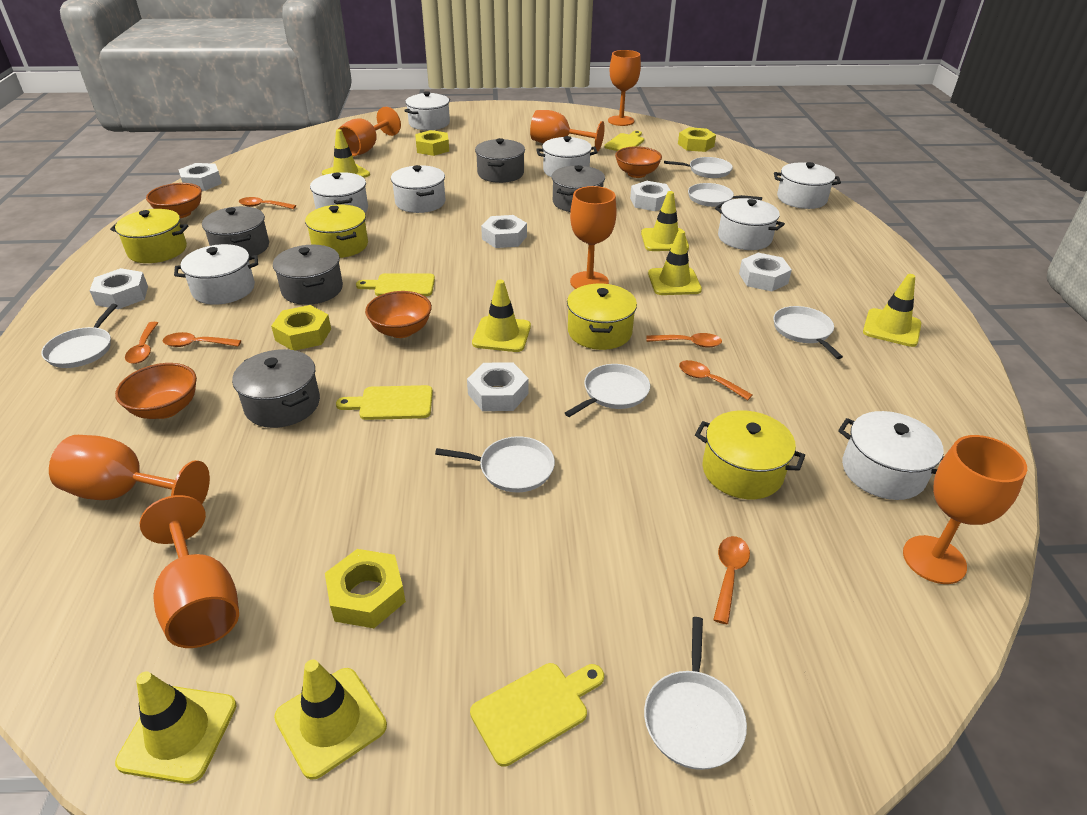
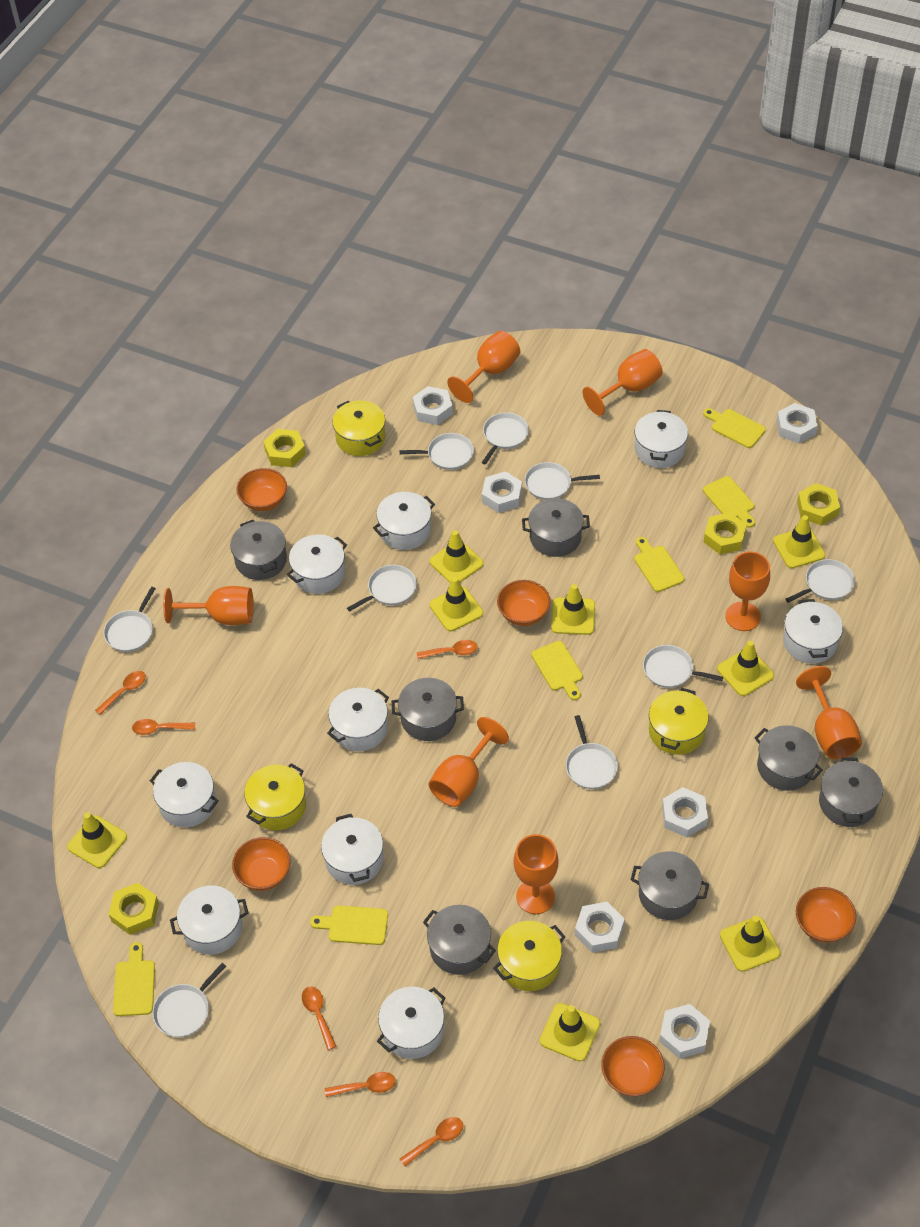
grey pot: [202,206,269,256] [232,349,320,428] [273,245,343,305] [475,138,525,183] [552,165,605,212] = 5 -> [230,520,287,580] [392,678,464,741] [423,905,496,975] [522,498,590,557] [630,851,709,920] [755,725,823,791] [819,757,883,827] = 7
orange bowl: [115,363,197,419] [146,183,202,218] [365,291,432,338] [615,146,662,178] = 4 -> [232,837,291,891] [236,468,287,511] [497,580,550,626] [601,1036,665,1096] [796,887,856,943] = 5
white pan: [41,304,118,368] [435,436,555,492] [565,364,650,417] [644,617,747,770] [664,157,733,178] [688,183,762,207] [773,306,843,359] = 7 -> [104,587,156,652] [152,963,226,1037] [347,565,417,612] [400,433,474,470] [481,412,529,465] [525,462,600,500] [566,715,618,789] [643,645,723,688] [786,559,855,603] = 9
white pot: [174,244,258,305] [310,172,368,213] [391,165,445,213] [404,91,450,130] [536,136,598,177] [715,198,785,250] [774,162,841,209] [838,411,944,500] = 8 -> [150,762,219,828] [170,886,248,955] [287,534,347,594] [321,814,383,885] [327,688,389,751] [373,492,435,550] [377,987,446,1059] [635,410,688,468] [783,599,843,664] = 9
yellow cutting board: [336,385,433,420] [356,273,435,296] [470,663,604,767] [604,130,644,151] = 4 -> [113,942,155,1016] [310,905,388,945] [532,641,583,700] [634,537,684,592] [703,408,766,448] [703,476,755,528] = 6
yellow traffic cone: [115,671,237,784] [274,659,387,780] [322,129,370,178] [472,280,531,352] [641,191,689,251] [648,230,702,295] [863,274,921,347] = 7 -> [67,812,127,868] [430,530,484,583] [430,577,483,631] [540,1003,600,1061] [551,584,595,635] [717,641,774,696] [720,916,780,972] [773,515,825,568] = 8

